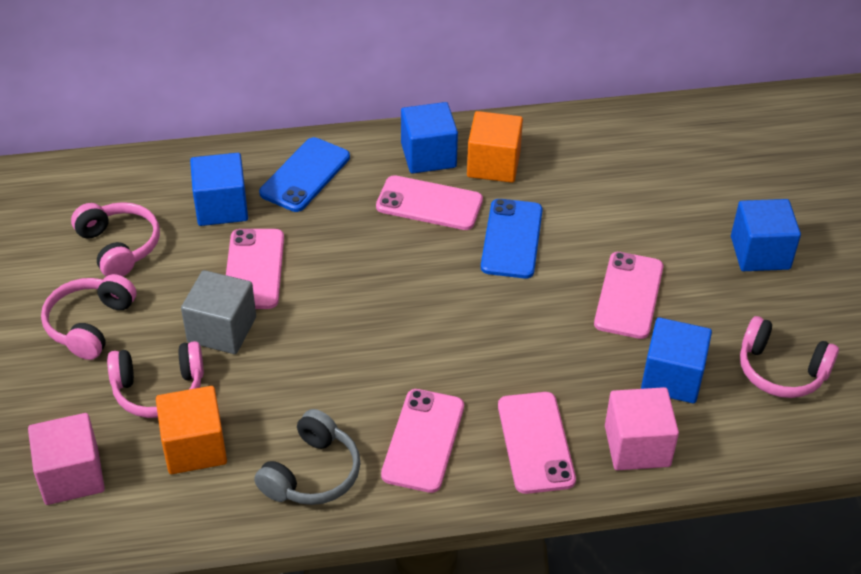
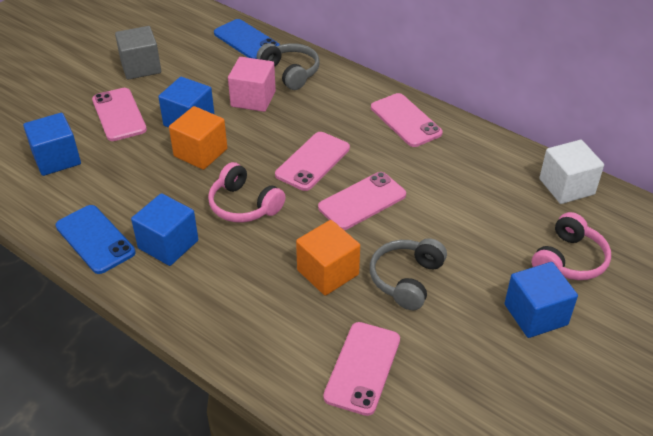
grey headphones: [254,409,360,505] = 1 -> [257,43,320,90] [370,238,447,310] = 2
pink cube: [28,413,105,505] [605,387,679,470] = 2 -> [228,57,276,112] = 1
pink headphones: [41,274,136,360] [71,202,160,276] [107,341,204,418] [740,316,839,398] = 4 -> [208,162,286,223] [532,212,611,280] = 2
white cube: none = 0 -> [539,140,604,204] = 1

